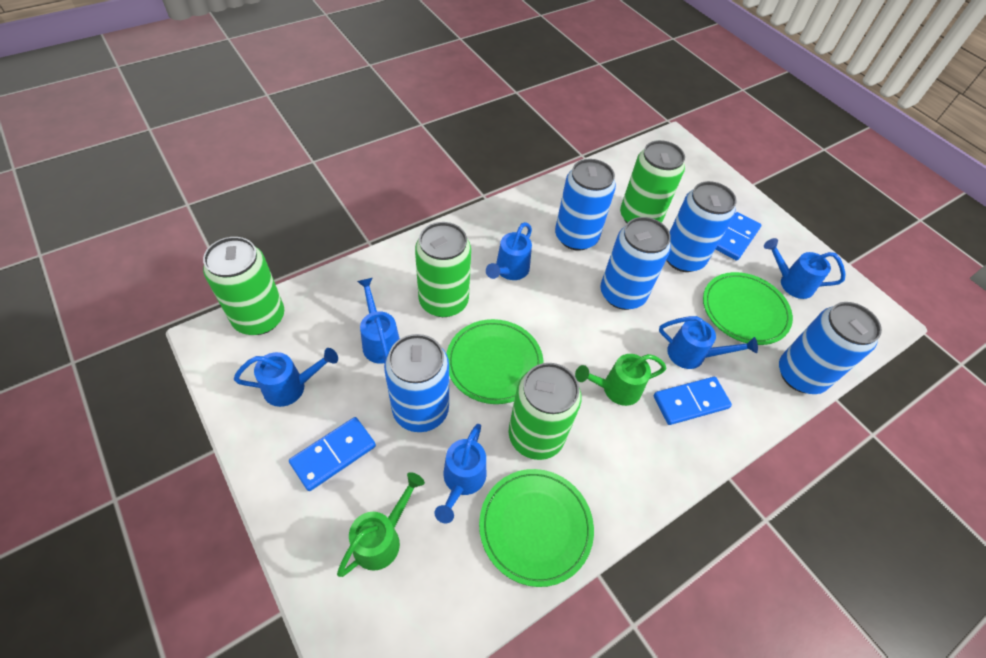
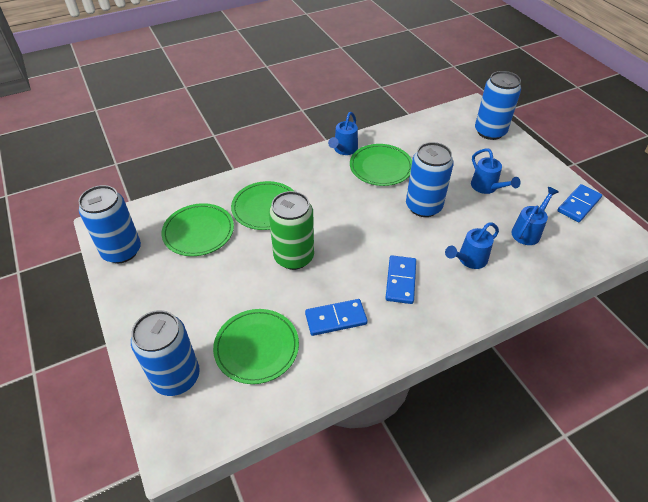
blue can: [384,334,449,432] [555,159,616,251] [601,217,671,310] [667,181,737,272] [779,302,882,394] = 5 -> [78,185,141,263] [131,310,200,396] [406,142,454,217] [475,71,521,140] = 4
blue watering can: [234,348,338,407] [357,278,400,364] [434,424,486,523] [486,222,532,280] [659,316,758,369] [764,238,846,299] = 6 -> [328,112,358,155] [445,222,499,269] [471,148,521,194] [512,187,559,245] = 4
green can: [203,237,284,335] [415,222,471,317] [509,363,582,460] [620,140,685,223] = 4 -> [269,191,314,270] = 1
green plate: [446,319,543,404] [479,469,594,587] [703,272,793,345] = 3 -> [162,203,234,256] [213,309,299,384] [231,181,294,230] [350,144,412,186] = 4
green watering can: [337,472,425,577] [575,354,666,406] = 2 -> none = 0

